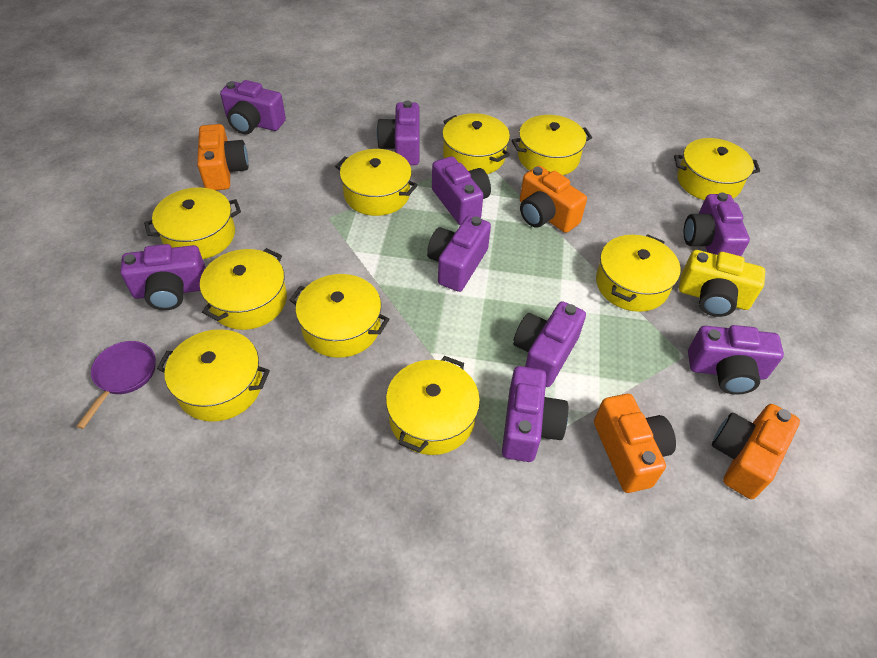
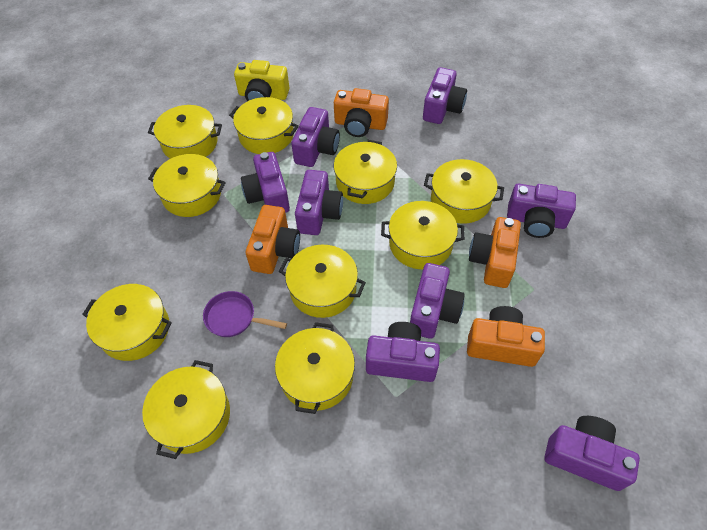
purple camera: [120,244,206,310] [220,80,286,134] [377,100,420,165] [427,215,491,292] [432,156,491,225] [502,366,568,462] [513,301,586,387] [684,192,750,256] [688,325,784,395] = 9 -> [241,152,290,213] [292,107,340,167] [295,170,343,235] [366,322,440,382] [410,263,465,339] [423,67,467,124] [507,184,576,238] [545,416,640,491] = 8

